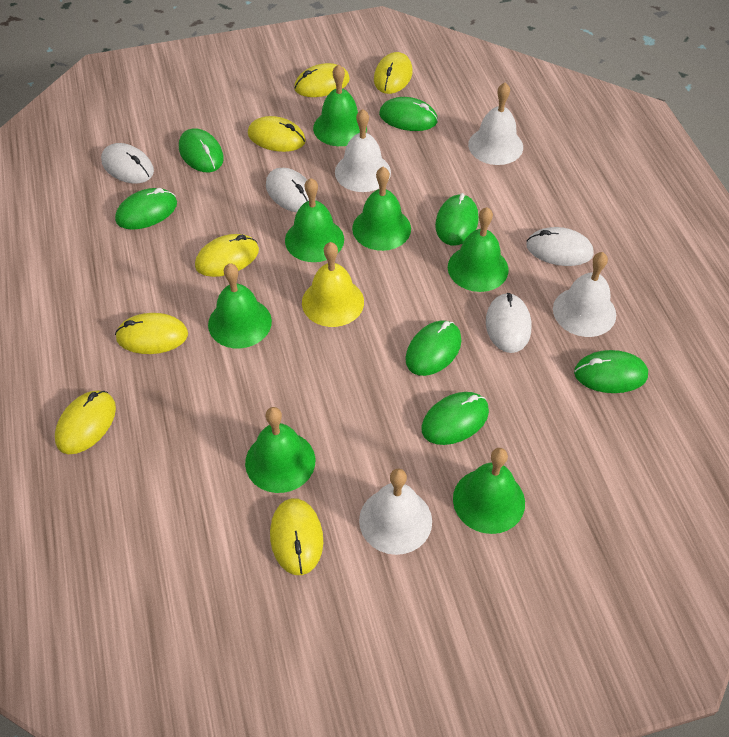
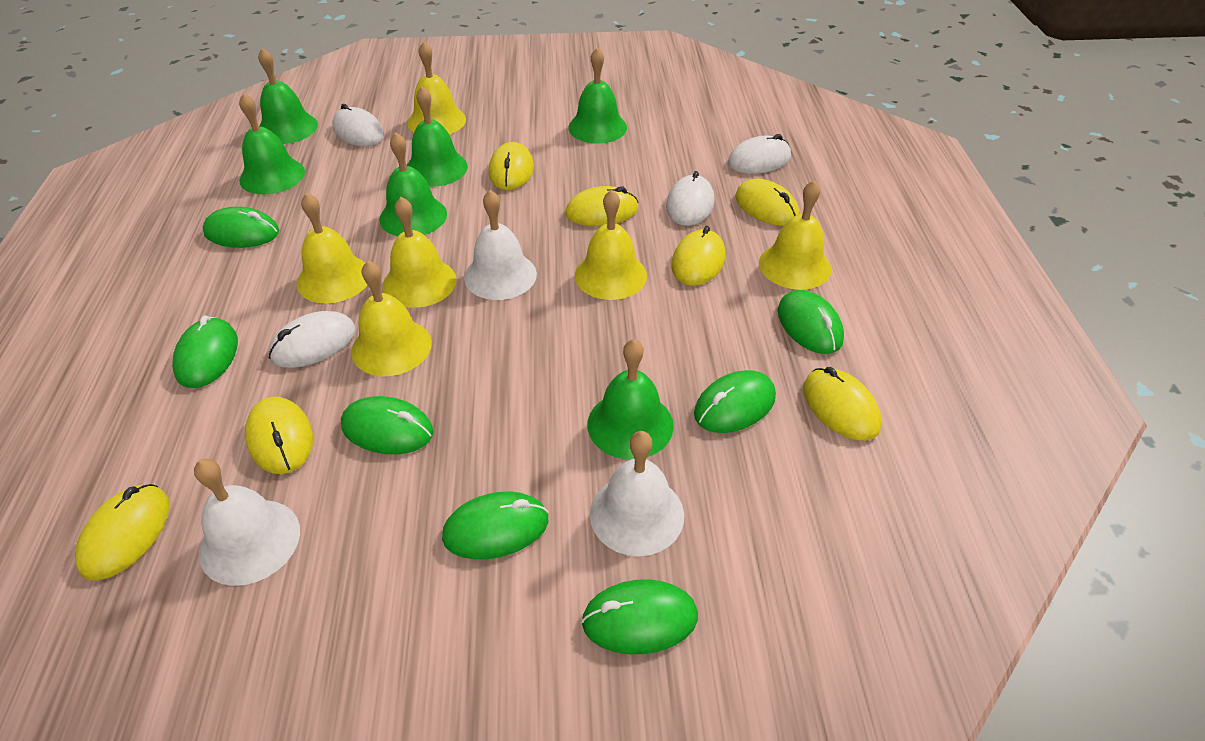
green bell: [208,263,272,348] [245,407,315,493] [285,178,344,262] [313,64,367,146] [352,167,411,251] [448,207,509,292] [453,448,525,534] = 7 -> [239,93,305,195] [258,48,318,144] [379,132,447,236] [406,86,468,187] [568,47,627,144] [588,339,674,460] = 6
white bell: [335,109,391,192] [359,468,432,555] [468,83,523,165] [553,252,616,337] = 4 -> [194,459,300,586] [464,190,537,300] [590,431,684,556] = 3
yellow bell: [302,242,364,327] = 1 -> [297,193,367,304] [351,261,432,376] [383,197,457,308] [408,41,466,134] [575,189,647,300] [759,180,831,290] = 6

